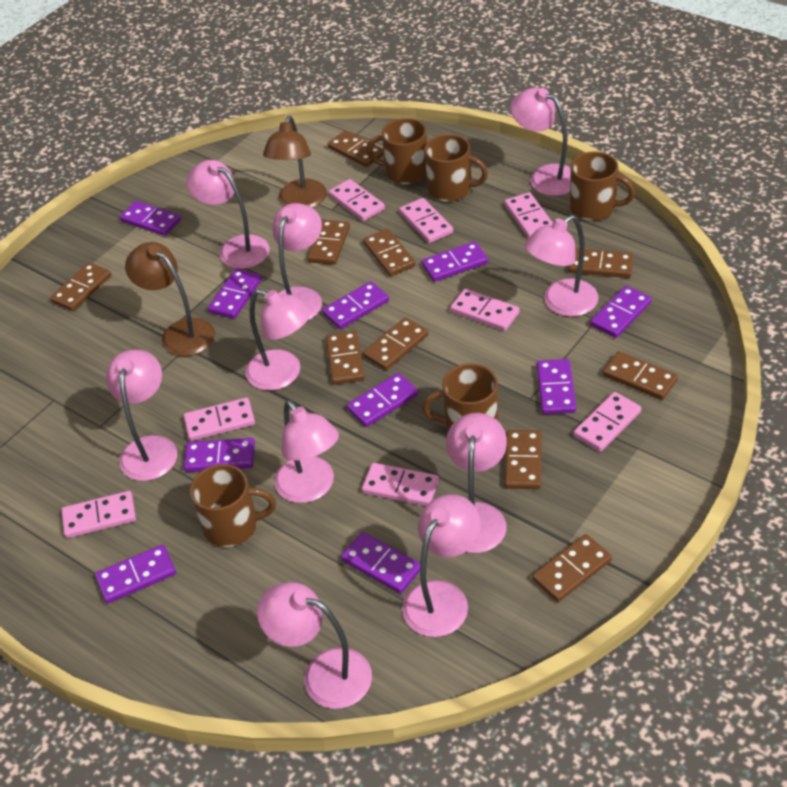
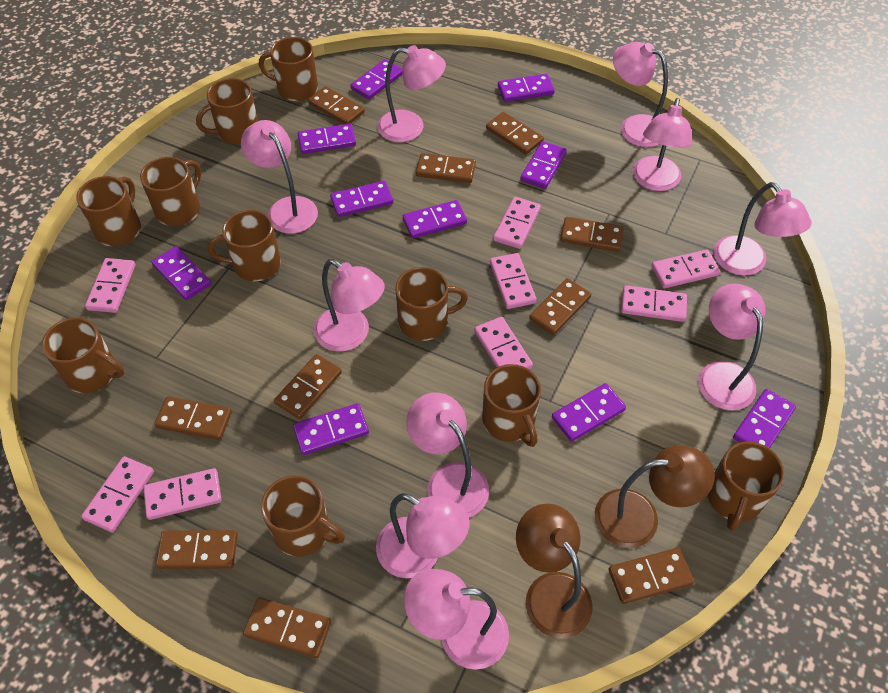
brown mug: [190,464,276,547] [366,118,427,184] [422,364,498,431] [424,134,488,202] [570,151,635,221] = 5 -> [42,317,124,393] [76,176,141,246] [140,157,201,226] [196,78,258,144] [208,210,281,281] [259,37,318,101] [261,475,345,557] [395,267,468,341] [482,364,541,447] [708,441,784,531] = 10

